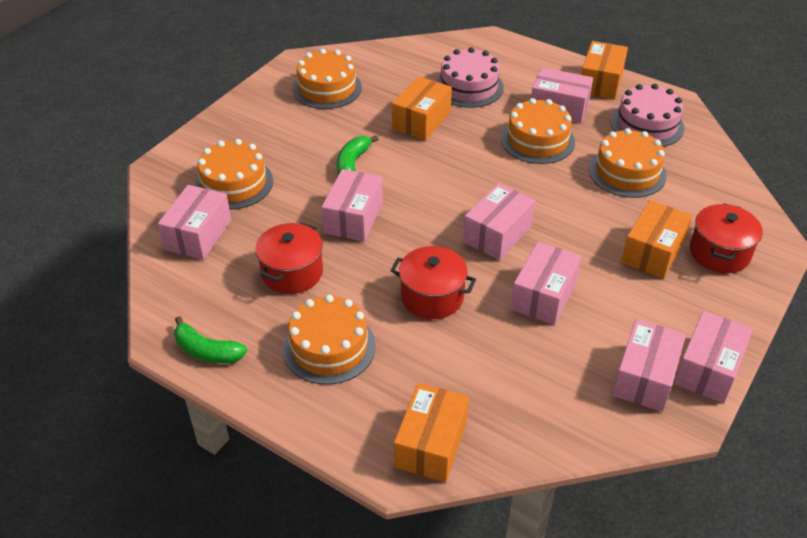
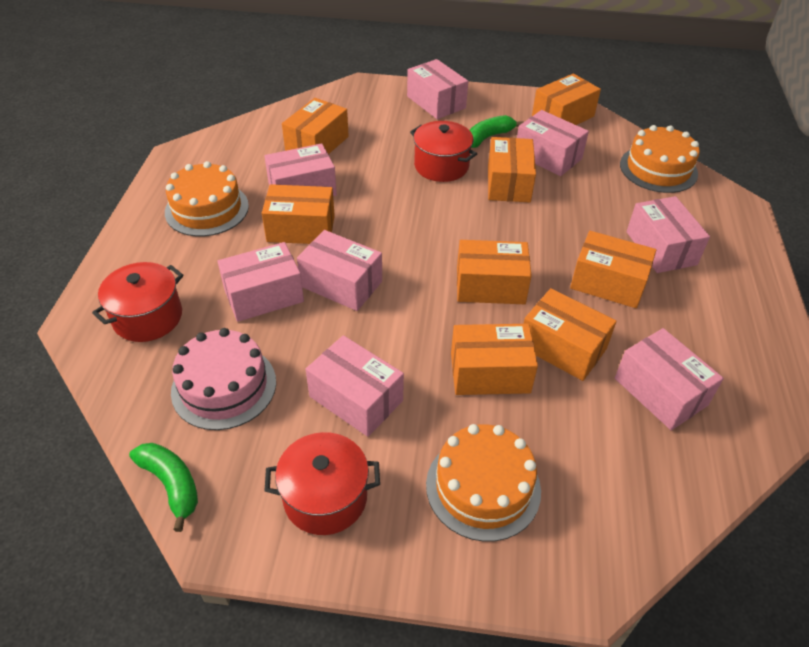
orange box: [392,76,452,140] [394,383,469,482] [581,41,628,100] [621,200,692,279] = 4 -> [262,184,335,244] [282,98,349,154] [451,324,538,395] [457,240,532,304] [488,137,536,202] [523,288,617,381] [532,73,601,125] [570,231,656,308] = 8
orange cake: [195,139,273,209] [283,295,376,385] [293,49,362,109] [501,98,575,164] [589,128,667,198] = 5 -> [165,161,249,236] [426,424,541,542] [620,125,700,193] = 3
pink box: [158,185,231,260] [322,169,383,242] [463,183,535,260] [511,241,582,325] [531,67,593,124] [612,319,686,412] [674,311,753,403] = 7 -> [217,242,304,322] [264,143,337,196] [297,230,382,311] [306,335,404,437] [407,59,468,119] [517,110,589,176] [615,328,724,430] [626,196,710,273] = 8
pink cake: [436,47,504,108] [611,84,684,147] = 2 -> [171,328,276,430] = 1

